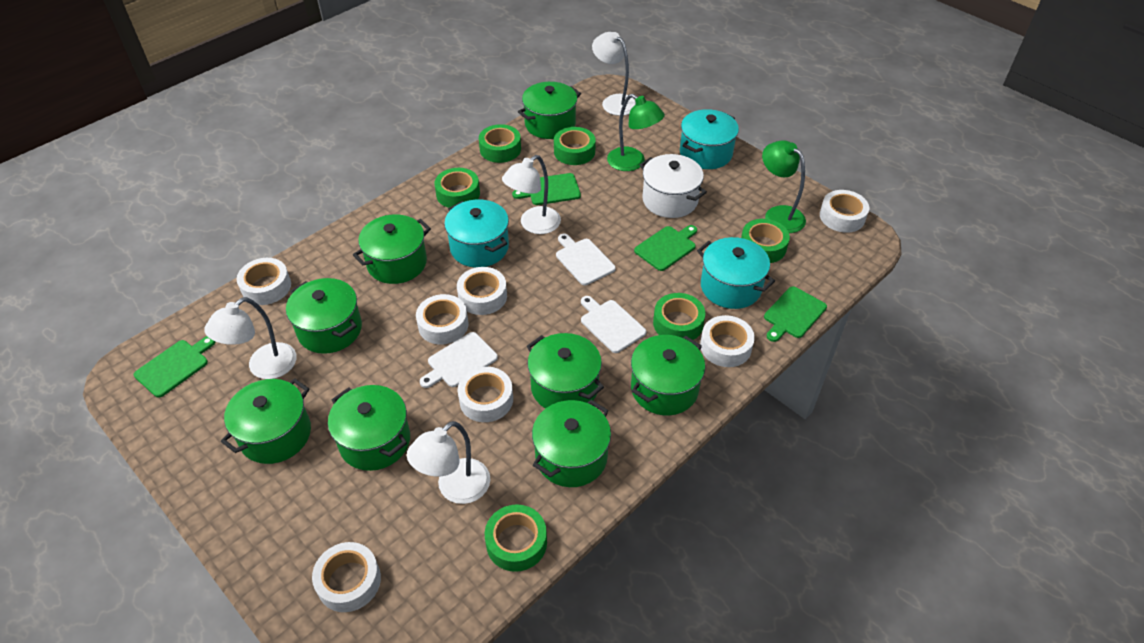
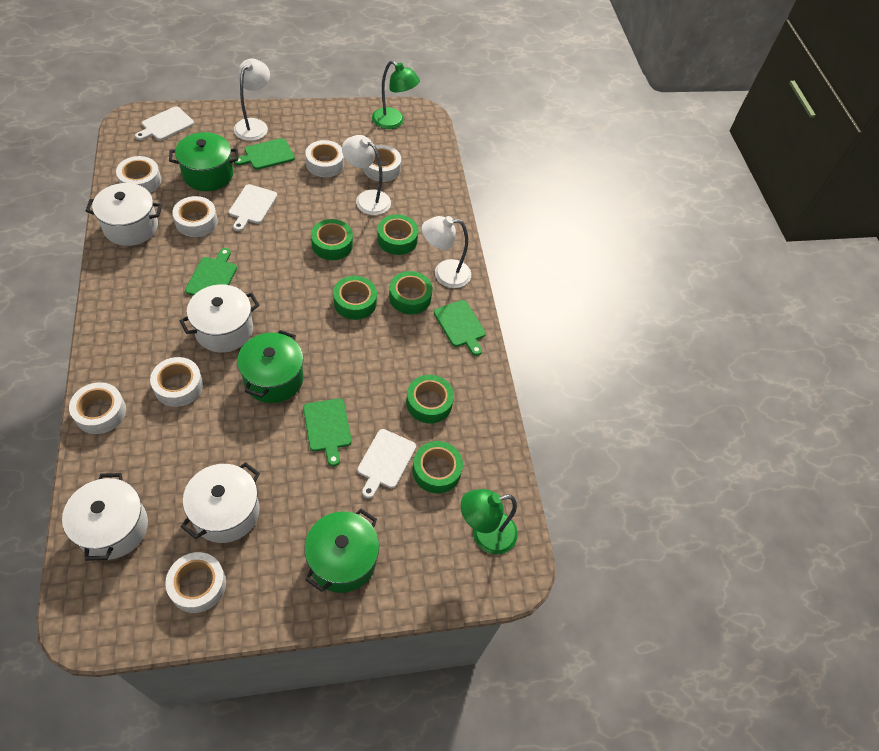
green pot: [221,378,311,464] [286,278,362,354] [328,385,410,471] [353,214,431,284] [518,82,581,139] [527,333,604,409] [532,400,611,487] [631,335,705,415] = 8 -> [169,132,238,191] [237,330,304,403] [304,509,379,593] = 3
turquoise pot: [444,200,509,267] [680,109,739,169] [697,237,775,309] = 3 -> none = 0
white lamp: [204,297,297,379] [407,421,490,504] [502,155,561,234] [592,32,636,116] = 4 -> [234,59,270,141] [342,135,391,215] [422,216,471,288] = 3
white pot: [640,154,707,218] = 1 -> [62,473,148,561] [86,183,162,246] [180,284,259,353] [181,462,260,543] = 4

